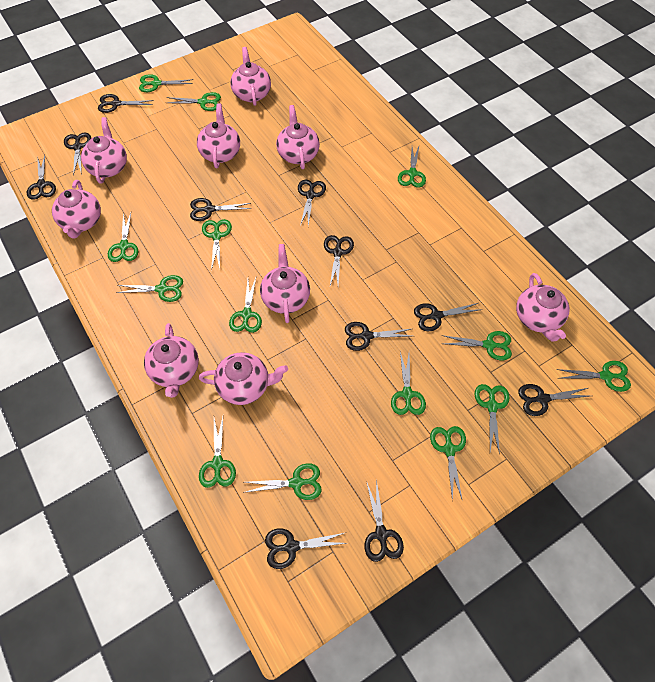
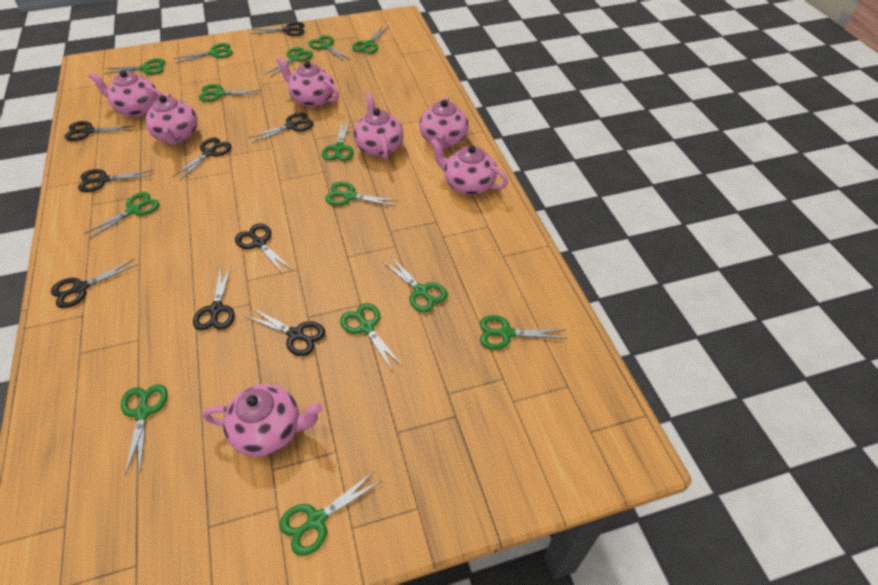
black scissors: [26,155,56,200] [64,132,91,175] [98,94,154,113] [190,198,252,221] [265,528,346,569] [298,180,326,226] [324,235,354,285] [345,322,411,351] [365,479,404,562] [414,303,482,331] [518,384,590,416] = 11 -> [51,259,137,308] [65,121,133,141] [78,169,153,192] [172,137,231,181] [193,265,235,331] [235,224,292,274] [245,308,325,356] [248,112,313,143] [251,22,305,36] = 9
pink teapot: [52,180,101,239] [81,117,127,183] [144,323,199,398] [197,103,240,168] [199,352,288,405] [230,47,271,106] [260,244,310,323] [276,105,320,169] [516,273,569,342] = 9 -> [89,70,163,117] [145,93,198,145] [203,384,323,457] [276,57,339,108] [354,93,404,160] [420,96,469,150] [430,139,508,195] = 7

